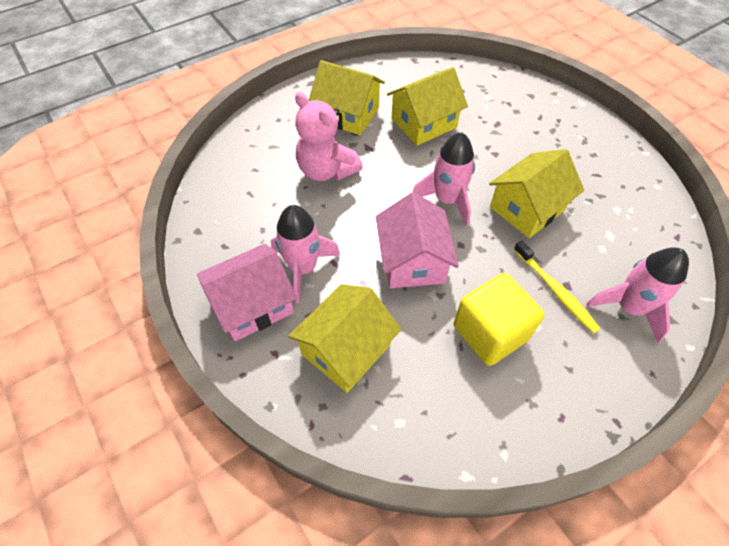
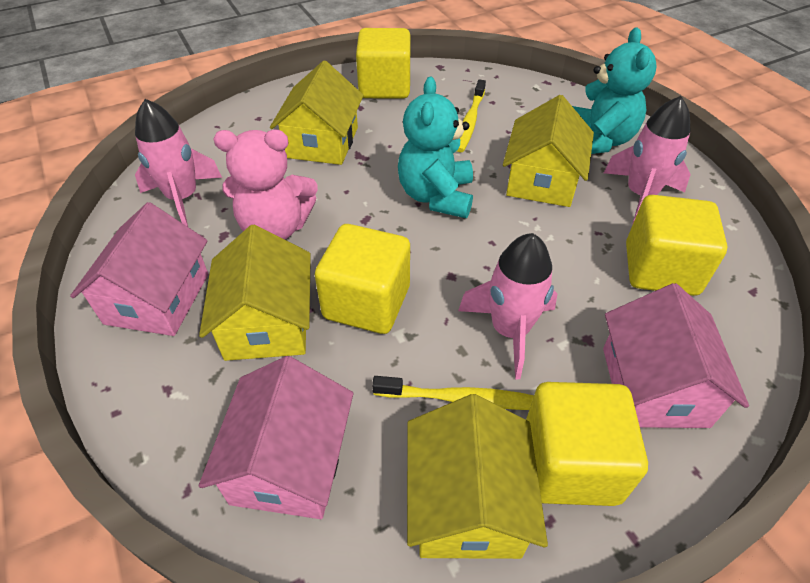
pink house: [197,244,297,341] [376,192,459,288] = 2 -> [70,202,208,336] [199,356,353,519] [603,283,749,428] = 3
turquoise teddy bear: none = 0 -> [398,77,473,218] [572,28,657,154] = 2
yellow cube: [454,273,545,366] = 1 -> [315,224,410,334] [356,28,411,99] [526,382,648,506] [626,195,728,296] = 4
yellow toothbrush: [514,241,601,334] = 1 -> [372,376,534,410] [457,79,486,152] = 2

